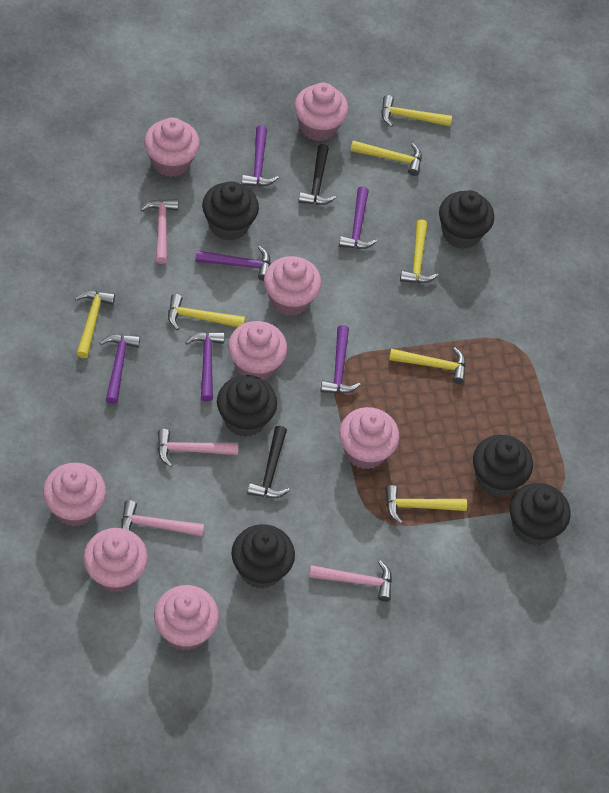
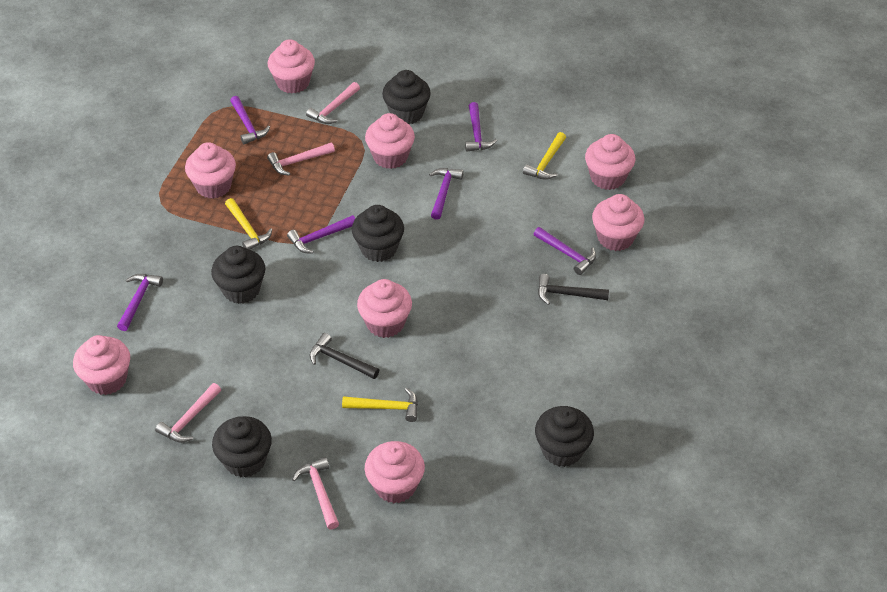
black cupcake: [202,181,259,241] [217,375,277,437] [231,524,295,589] [439,190,494,249] [473,435,533,497] [509,483,571,546] = 6 -> [211,246,265,304] [212,416,272,478] [352,205,404,262] [382,70,431,124] [535,406,594,467] = 5
yellow hammer: [75,291,115,358] [168,294,245,330] [350,140,422,176] [381,95,452,127] [385,485,467,524] [389,347,466,384] [400,220,438,283] = 7 -> [225,198,272,250] [342,388,418,422] [523,132,566,180] = 3

